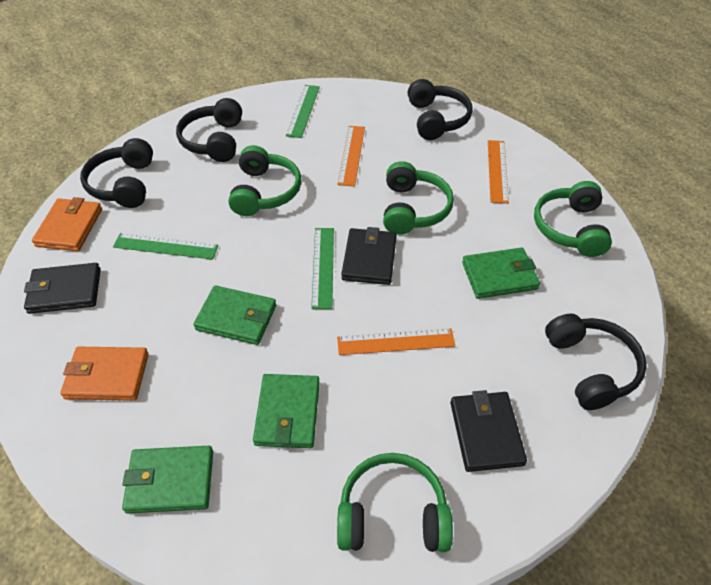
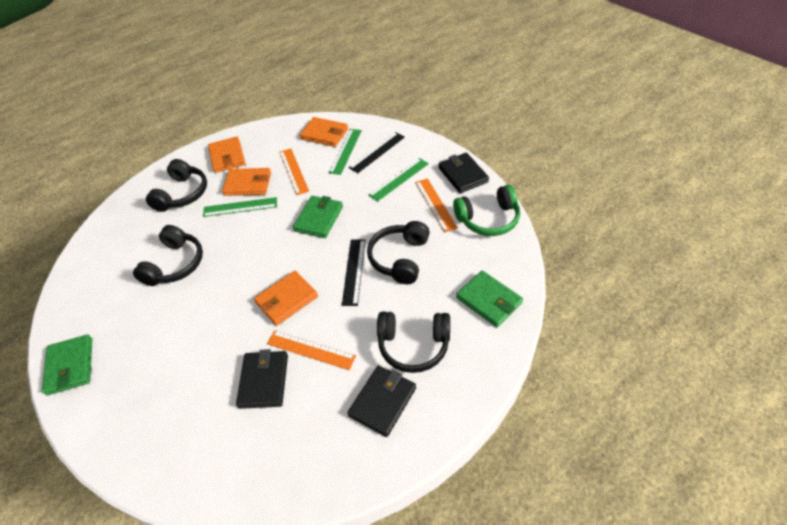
black ruler: none = 0 -> [342,240,365,306] [349,132,405,173] = 2
green headphones: [228,145,301,216] [337,453,453,552] [383,161,454,235] [534,181,612,257] = 4 -> [453,185,520,236] = 1
green wallet: [122,446,213,514] [194,285,276,345] [253,374,320,448] [462,247,540,299] = 4 -> [42,334,92,395] [293,196,343,238] [456,271,523,327] = 3
orange wallet: [32,197,102,251] [60,347,149,401] = 2 -> [208,136,246,173] [222,168,271,196] [254,271,318,326] [300,117,348,147] = 4

